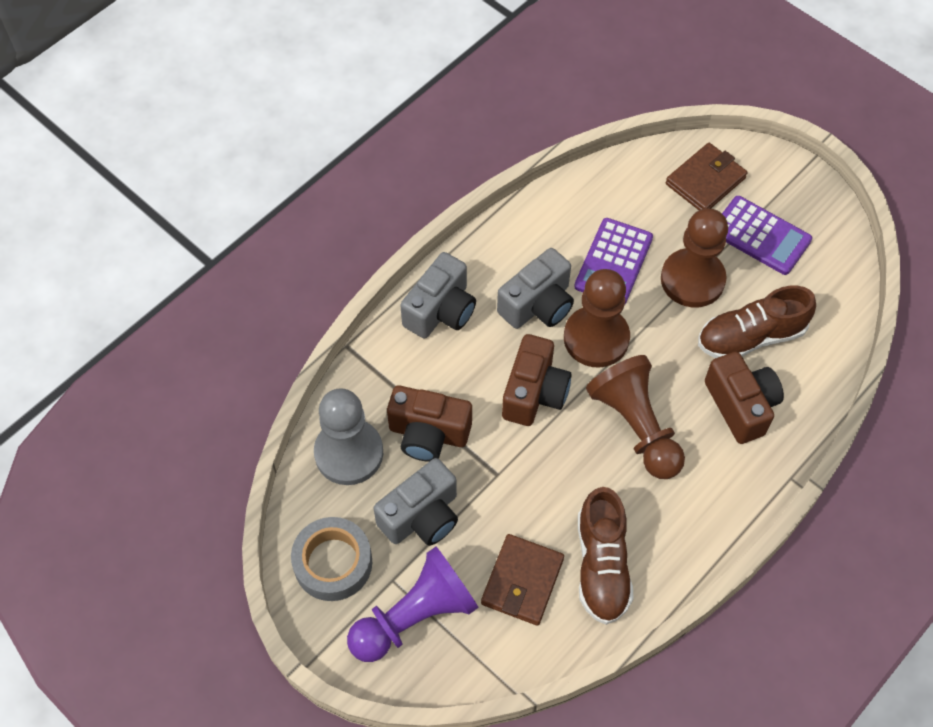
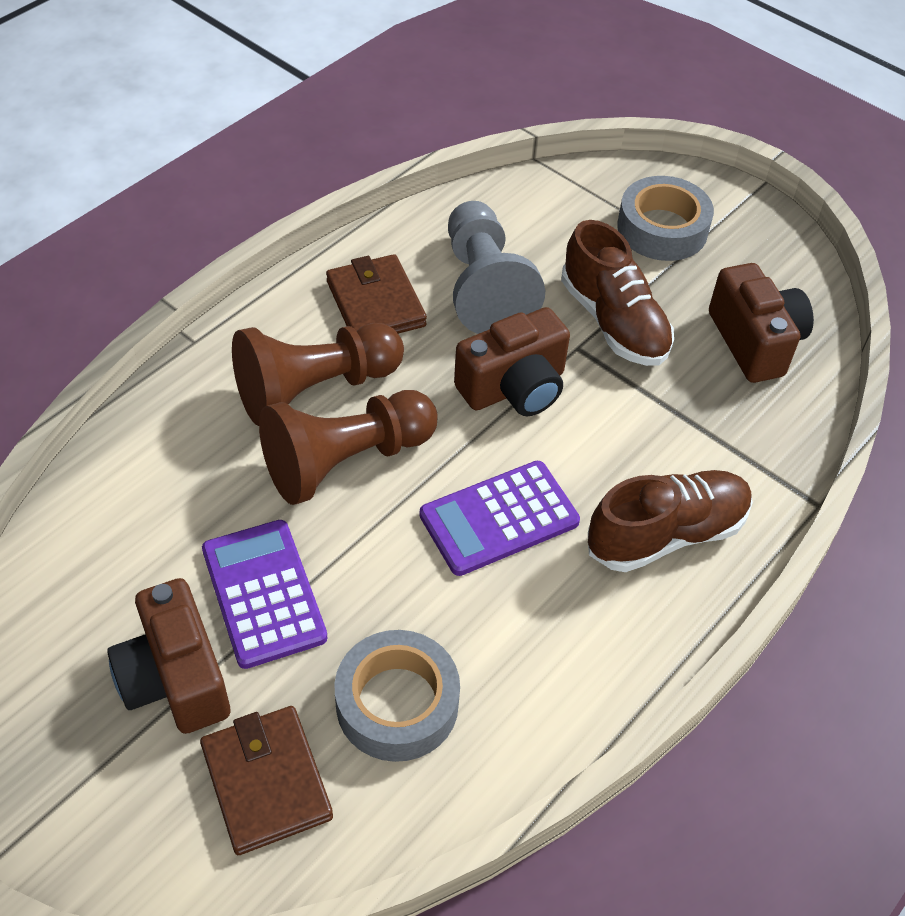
brown pawn: [564,269,630,368] [586,355,685,479] [661,208,728,307] = 3 -> [232,323,404,426] [259,390,438,505] = 2
grey camera: [373,458,458,546] [400,252,476,339] [497,248,574,329] = 3 -> none = 0
grey tape: [291,517,372,601] = 1 -> [334,630,460,762] [617,176,714,261] = 2
purple pawn: [347,547,479,662] = 1 -> none = 0

